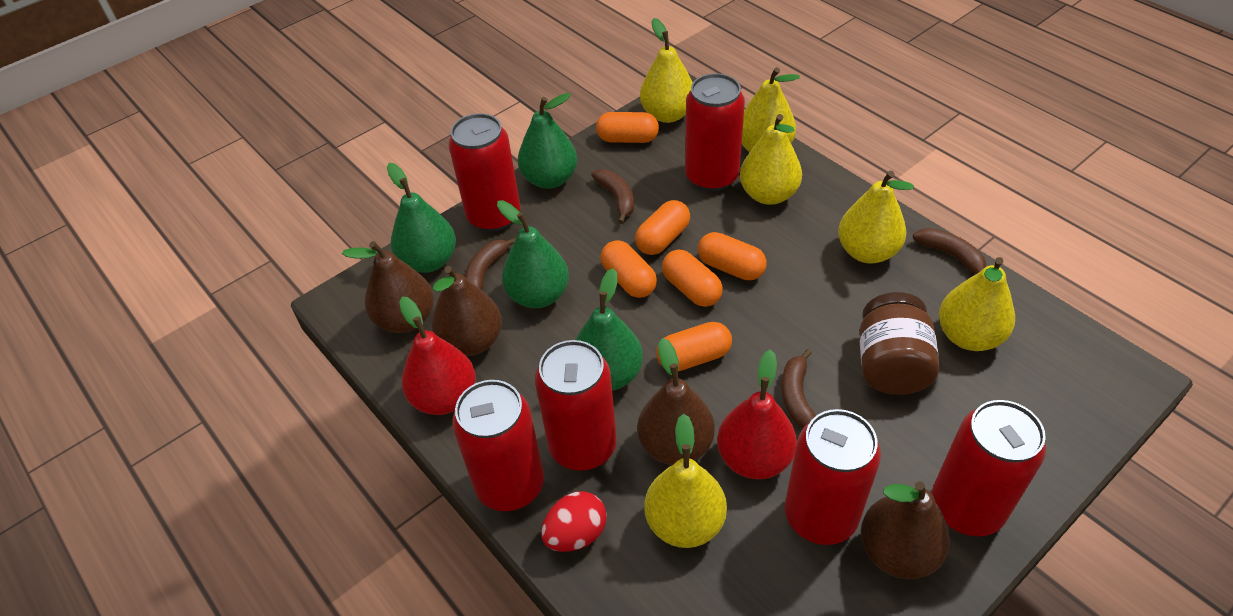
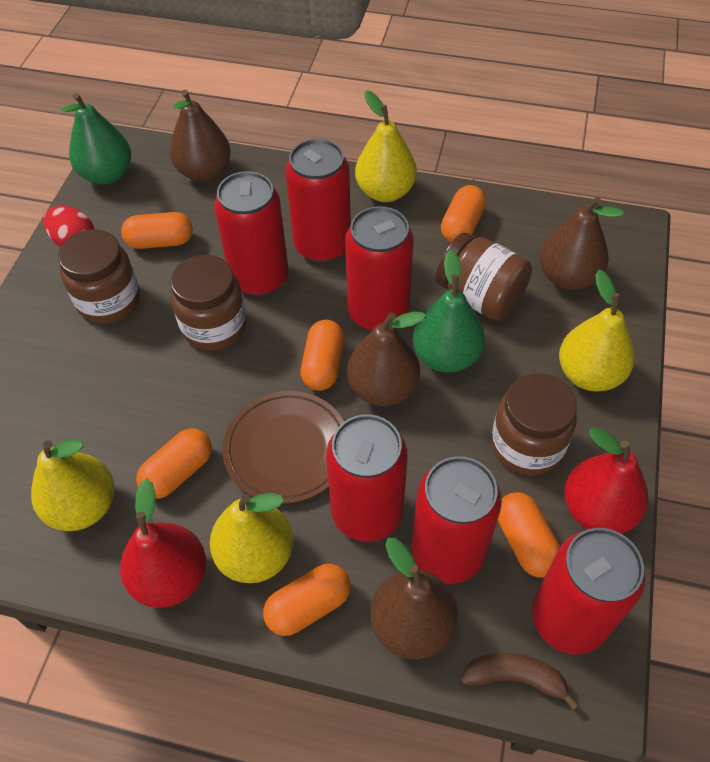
brown banana: [465,237,516,290] [591,169,634,224] [781,349,816,428] [913,228,986,274] = 4 -> [460,653,579,710] = 1
brown jar: [859,292,939,395] = 1 -> [58,229,140,324] [170,255,247,351] [436,233,532,321] [491,373,577,476] = 4
brown plate: none = 0 -> [222,391,344,504] = 1
green pear: [387,163,456,273] [497,200,569,308] [518,93,577,189] [575,268,643,391] = 4 -> [61,93,131,185] [413,250,485,373] = 2
yellow pear: [640,18,693,123] [644,414,727,548] [740,114,802,205] [742,67,800,152] [838,171,914,264] [939,257,1015,351] = 6 -> [31,439,114,531] [210,493,293,583] [355,90,417,202] [559,270,635,392] = 4

